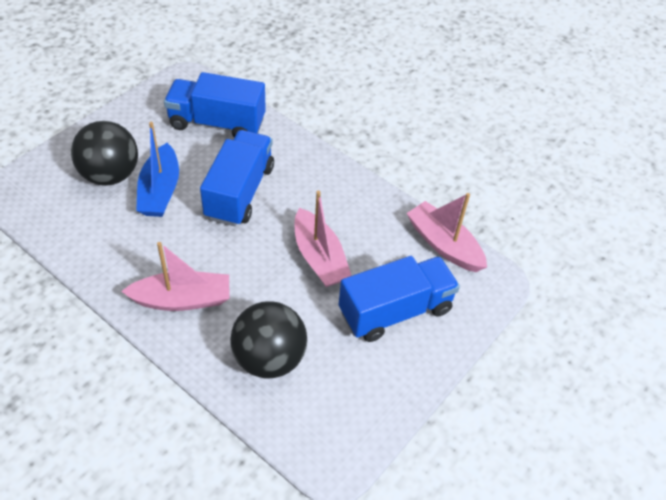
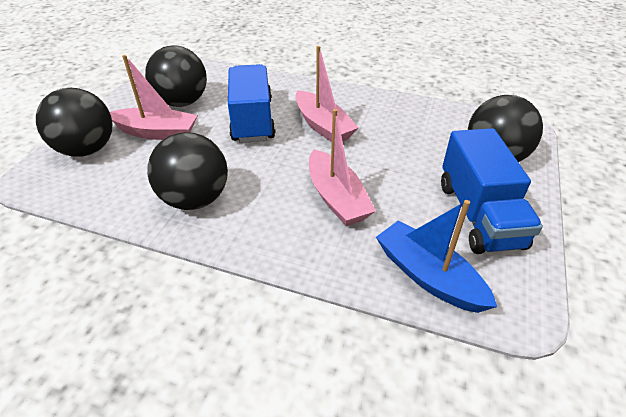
black ball: [71,121,138,186] [230,301,307,378] = 2 -> [36,88,113,157] [145,45,207,107] [147,132,228,210] [468,95,543,162] = 4
blue truck: [164,72,266,138] [200,130,274,226] [339,256,460,342] = 3 -> [228,64,276,143] [441,128,543,254] = 2

